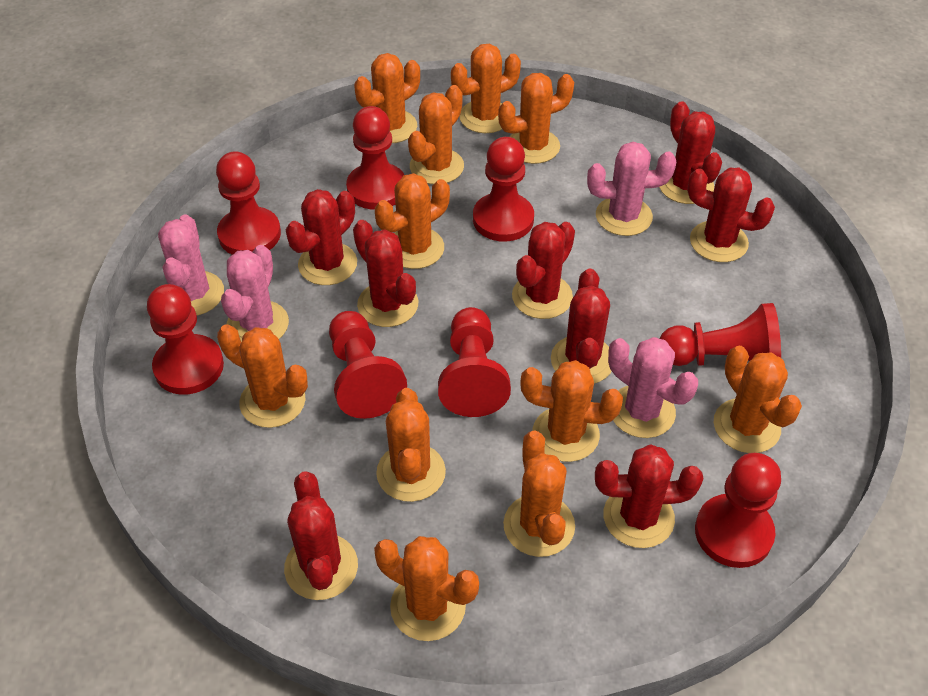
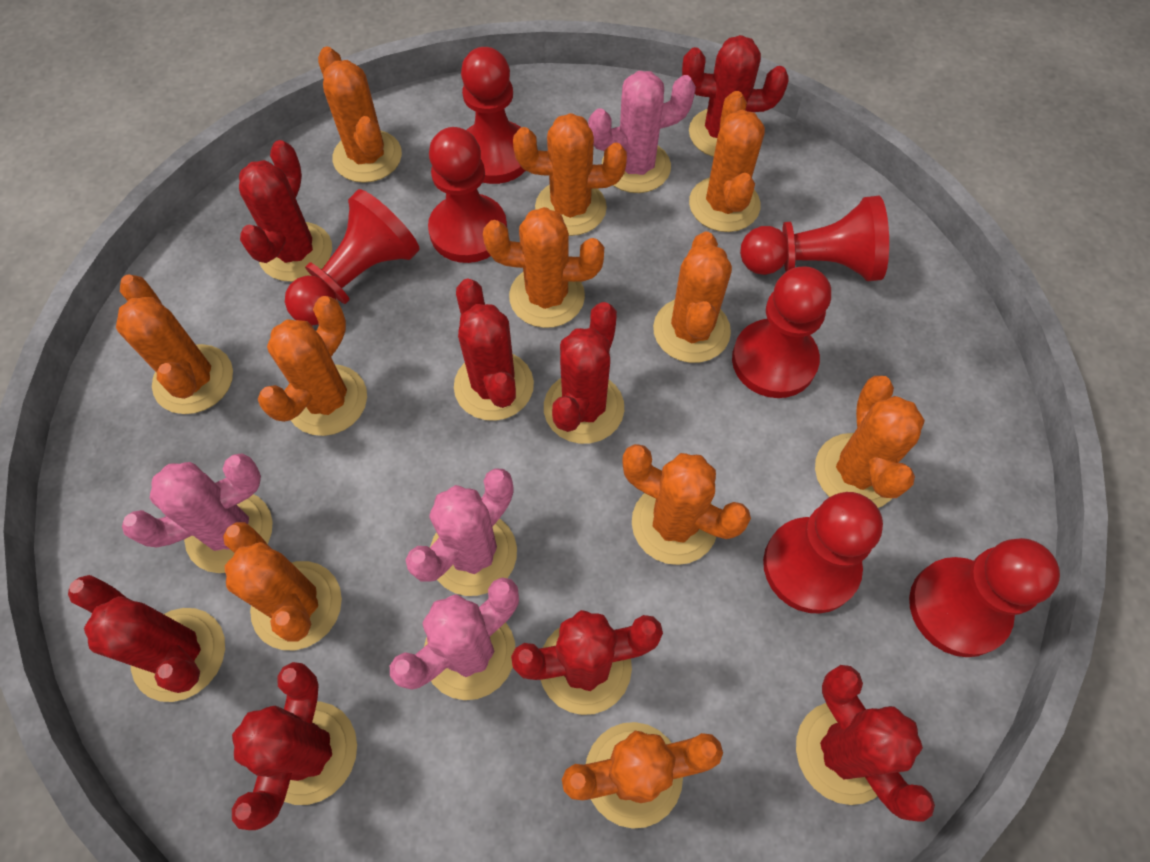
red pawn: [147,284,224,395] [216,151,281,255] [329,311,407,419] [346,106,404,210] [438,307,511,417] [473,137,534,242] [660,303,781,366] [695,453,781,568] = 8 -> [285,189,420,326] [428,127,507,263] [461,47,526,184] [732,267,831,398] [740,196,889,281] [763,492,883,614] [909,538,1060,657] = 7

